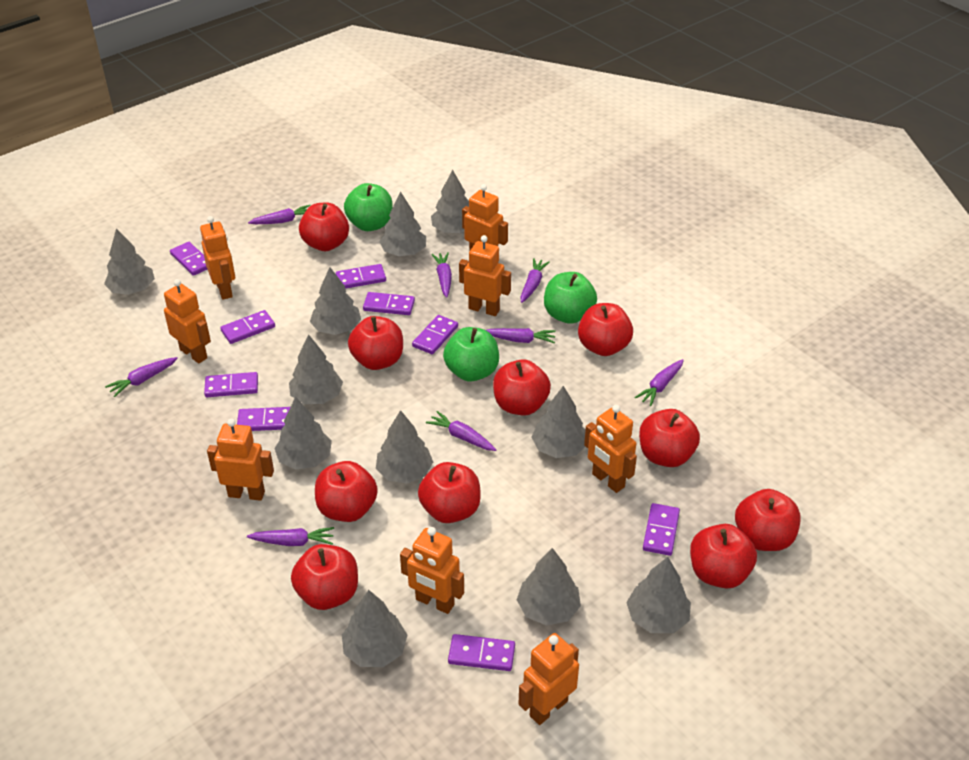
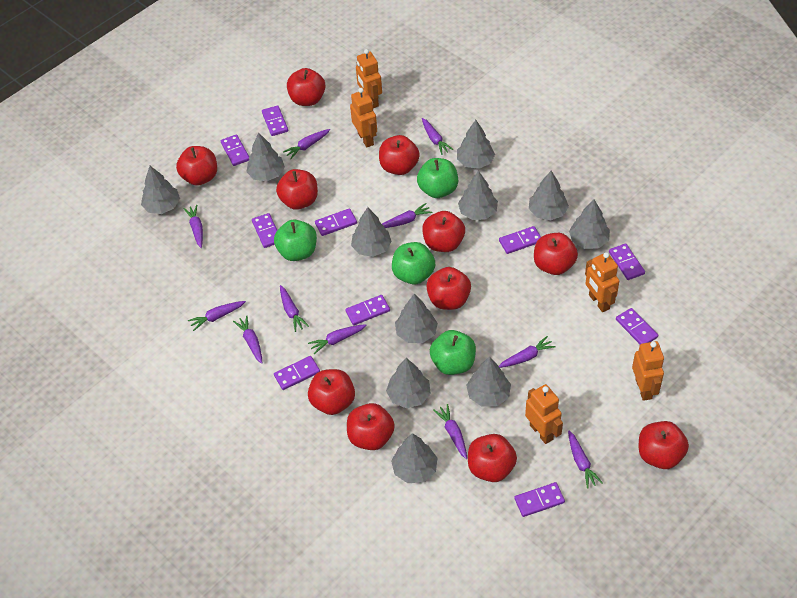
green apple: [344,183,393,231] [443,327,499,381] [544,272,597,324] = 3 -> [274,219,317,261] [392,242,435,284] [417,158,458,198] [430,330,476,375] = 4
orange robot: [164,279,211,363] [200,216,235,300] [207,418,274,501] [400,527,464,614] [459,235,511,316] [462,184,508,252] [518,633,579,725] [584,405,637,493] = 8 -> [350,88,377,147] [356,49,382,108] [525,384,563,444] [585,252,619,312] [632,341,664,401] = 5
purple carrot: [105,357,178,397] [247,527,334,546] [248,205,311,224] [426,411,496,451] [431,253,452,298] [486,328,556,343] [520,258,550,303] [634,359,684,406] = 8 -> [183,205,203,248] [188,301,246,331] [233,315,262,364] [280,285,309,332] [283,129,330,159] [308,324,367,354] [382,203,432,228] [422,118,454,155] [433,404,467,459] [499,336,556,368] [568,431,603,489] = 11
purple domino: [170,242,207,276] [204,372,258,397] [220,310,275,344] [237,407,290,431] [336,264,386,289] [363,292,415,315] [412,315,458,354] [448,634,515,671] [643,503,680,556] = 9 -> [221,134,249,166] [252,213,277,248] [262,105,288,136] [274,356,320,390] [315,208,357,236] [345,295,390,325] [499,226,541,254] [514,482,565,517] [609,243,645,280] [616,308,658,344] = 10
red apple: [291,544,358,610] [299,203,349,251] [315,461,378,522] [348,316,403,370] [418,462,481,523] [493,359,551,416] [578,303,633,356] [639,409,700,467] [690,524,757,589] [735,489,801,551] = 10 -> [176,146,217,186] [276,169,318,210] [287,68,325,106] [308,369,355,415] [347,403,395,450] [379,135,420,175] [422,211,465,252] [426,267,471,310] [468,434,517,482] [534,233,578,275] [639,421,689,469] = 11

